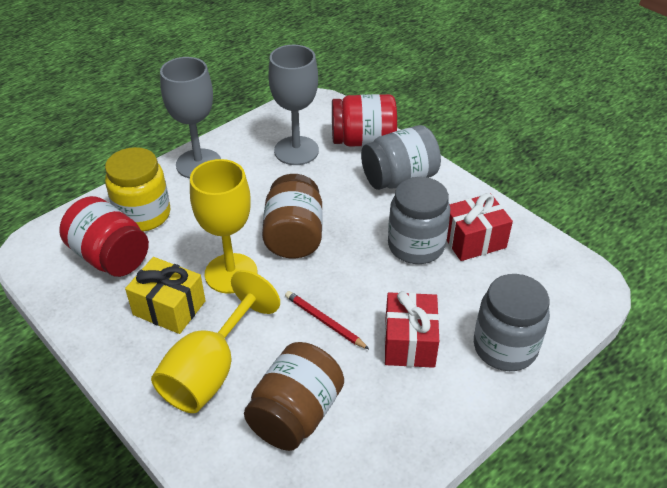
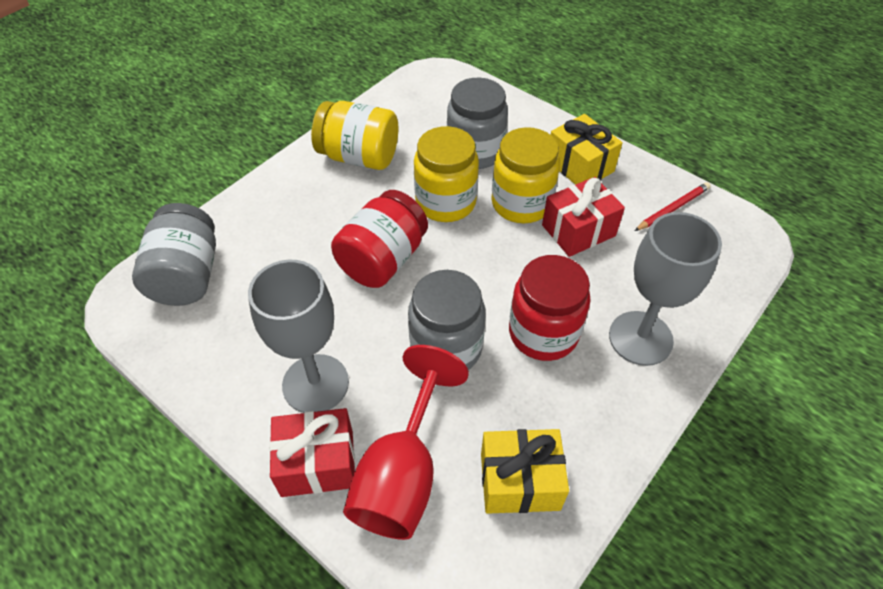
brown jar: [244,342,344,451] [262,174,323,258] = 2 -> none = 0
red goblet: none = 0 -> [343,345,469,540] = 1
yellow gift: [125,257,205,334] = 1 -> [481,429,569,514] [551,114,623,185] = 2
yellow goblet: [151,270,280,413] [190,159,257,294] = 2 -> none = 0
yellow jar: [105,147,171,232] = 1 -> [311,101,398,170] [414,126,479,222] [491,127,560,223] = 3

